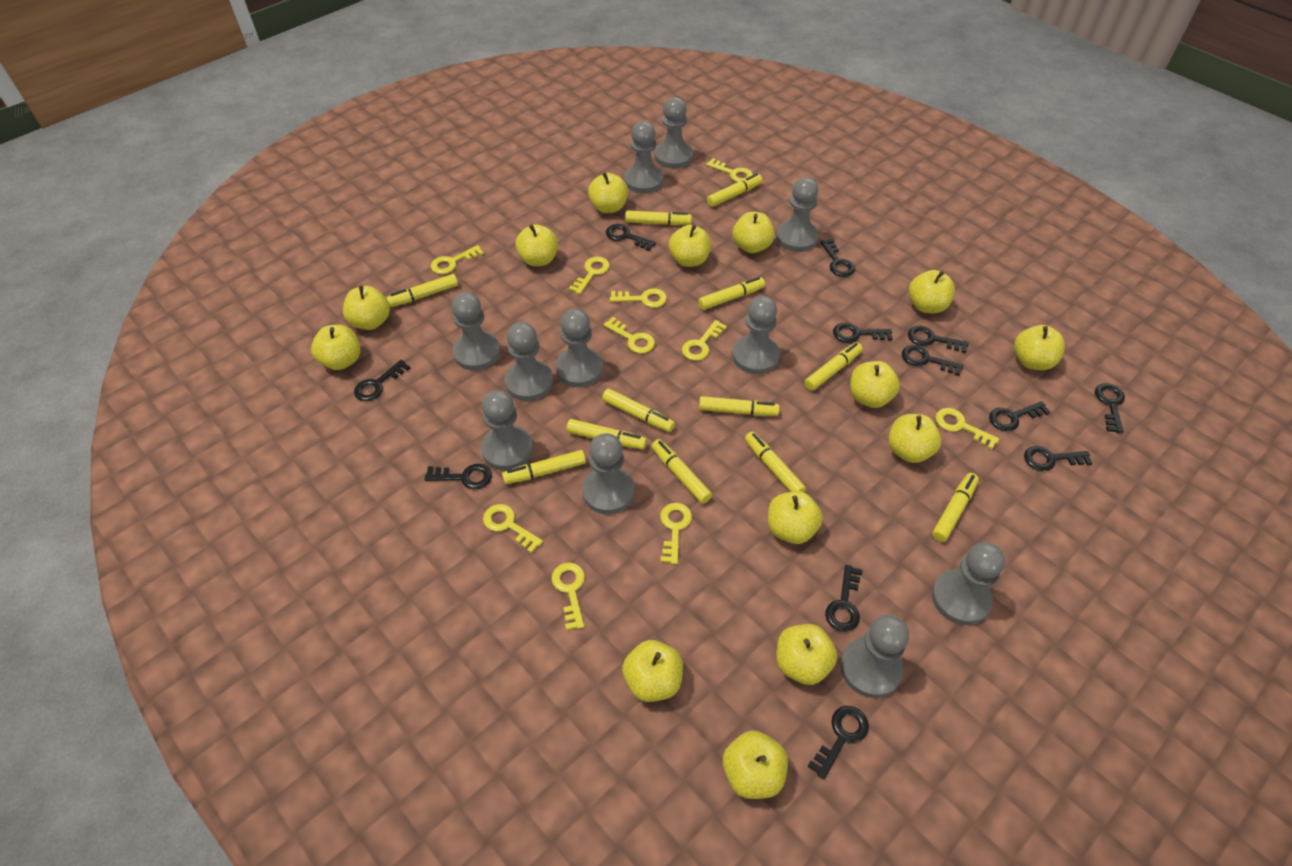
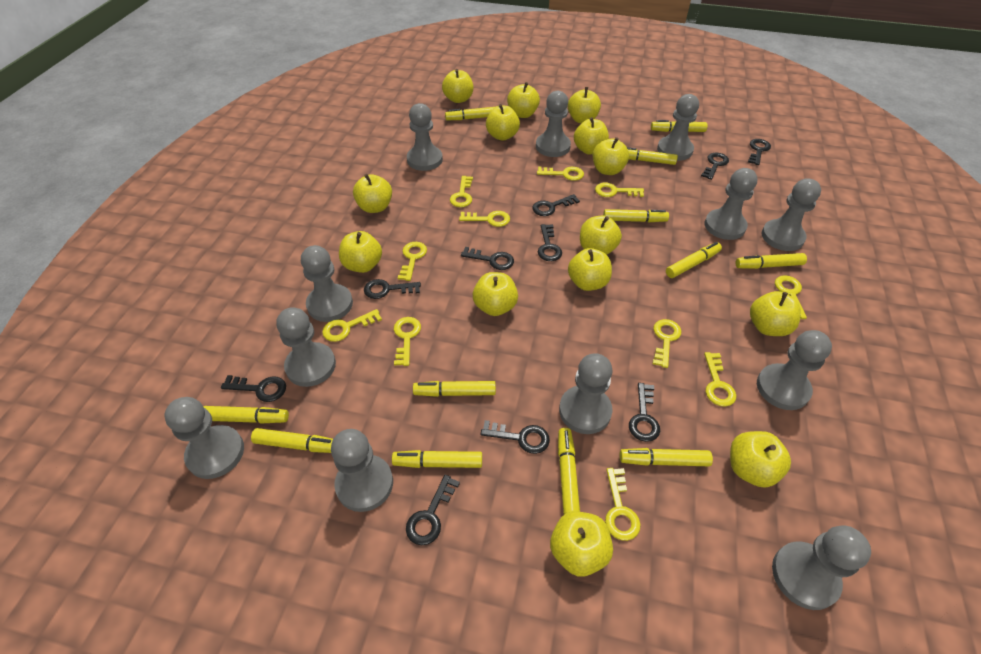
black key: [354,360,410,402] [424,464,492,490] [606,224,656,251] [808,706,869,779] [820,239,855,277] [825,565,862,632] [833,323,893,343] [902,345,963,376] [908,326,969,353] [989,401,1050,431] [1024,446,1093,471] [1095,383,1125,434] = 12 -> [221,375,286,402] [364,279,421,299] [406,475,460,545] [461,247,514,270] [481,420,550,454] [532,194,580,216] [538,224,562,261] [629,383,660,442] [701,153,729,180] [748,139,771,165] = 10
grey pawn: [451,292,500,371] [481,390,533,470] [505,322,553,401] [556,309,603,387] [582,433,635,514] [624,121,663,193] [655,97,693,169] [732,296,780,374] [776,177,819,252] [840,614,909,698] [932,542,1005,625] = 11 -> [164,397,244,479] [276,307,336,387] [301,245,353,322] [331,429,393,512] [407,103,443,171] [536,91,571,157] [559,353,612,434] [657,94,699,161] [705,168,758,240] [757,330,832,410] [762,178,821,251] [772,526,871,610] = 12
yellow key: [431,245,484,274] [483,504,543,553] [552,563,585,630] [569,257,610,294] [604,317,655,353] [610,288,667,308] [660,503,692,564] [682,320,727,361] [706,158,753,182] [936,408,999,450] = 10 -> [322,309,382,342] [394,317,421,366] [398,242,427,281] [450,176,473,207] [459,211,510,227] [537,167,584,181] [595,183,644,197] [605,468,641,541] [653,319,681,368] [704,352,736,407] [775,275,807,319] = 11

